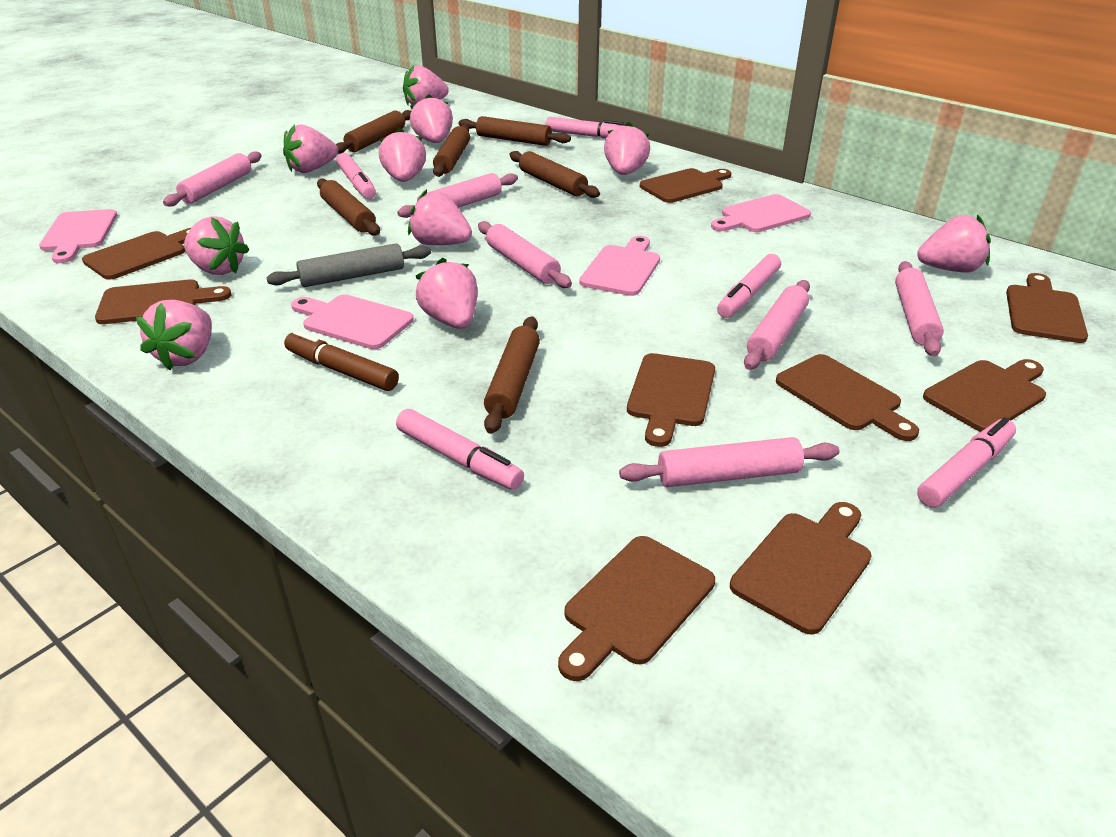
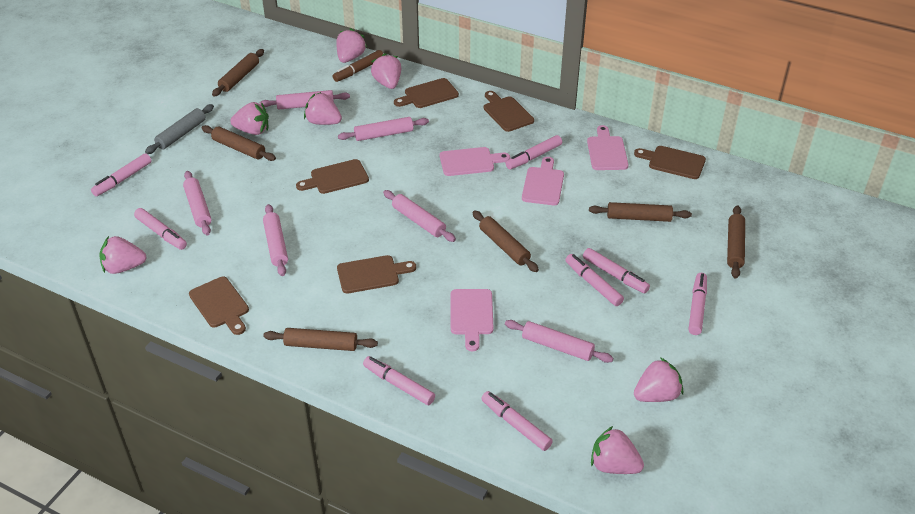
brown cutting board: [82,228,191,280] [95,279,232,324] [558,536,715,681] [627,353,715,447] [640,168,731,203] [730,502,872,635] [776,354,919,441] [923,359,1046,432] [1006,273,1088,343] = 9 -> [189,277,249,335] [296,159,369,194] [337,255,416,294] [394,78,459,108] [484,91,534,132] [634,146,706,179] = 6
pink marker: [336,153,376,199] [396,409,524,490] [546,117,624,138] [717,254,781,318] [917,417,1016,508] = 5 -> [91,153,152,196] [134,208,187,250] [363,356,435,405] [481,391,553,451] [506,135,562,169] [565,254,624,306] [583,248,650,293] [689,273,707,335] = 8
pink strawberry: [136,300,212,370] [184,216,250,275] [283,124,338,173] [379,128,426,182] [403,65,449,105] [408,189,472,245] [410,94,453,143] [416,258,478,329] [604,122,650,175] [917,214,991,272] = 10 -> [99,236,147,274] [230,102,269,135] [304,92,342,125] [336,28,367,63] [371,53,401,89] [591,426,644,474] [634,357,683,402] = 7

